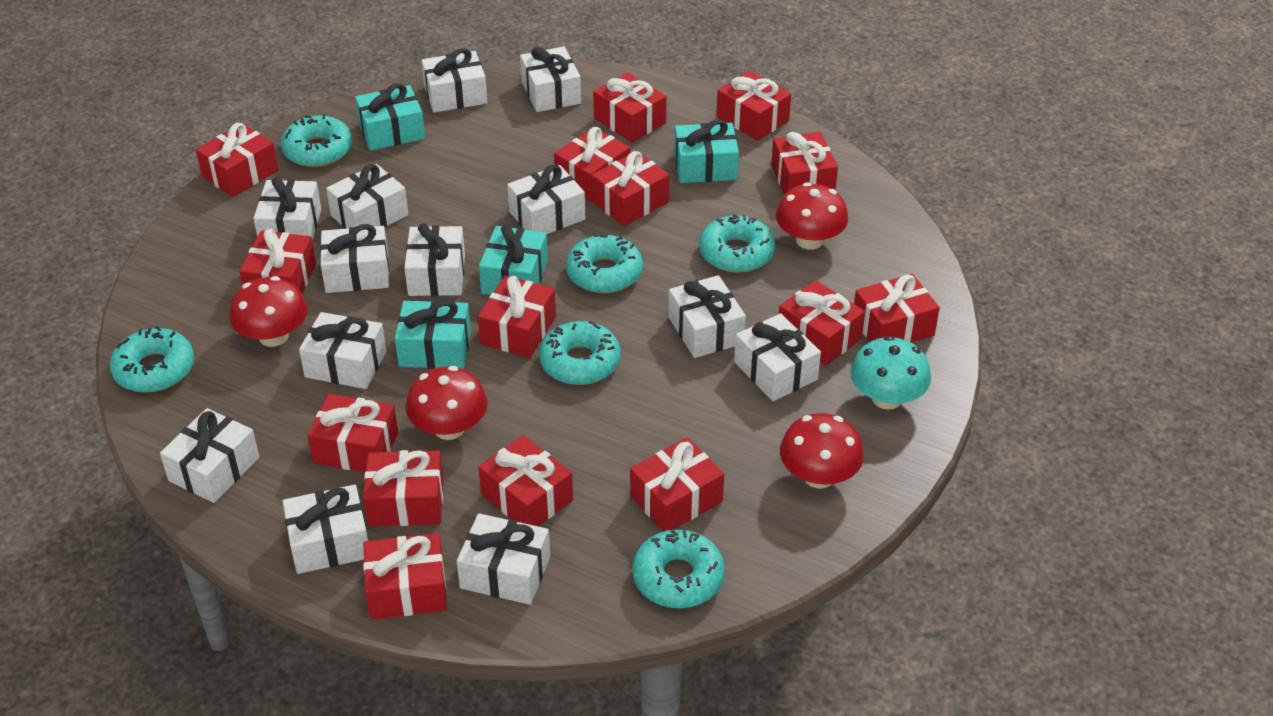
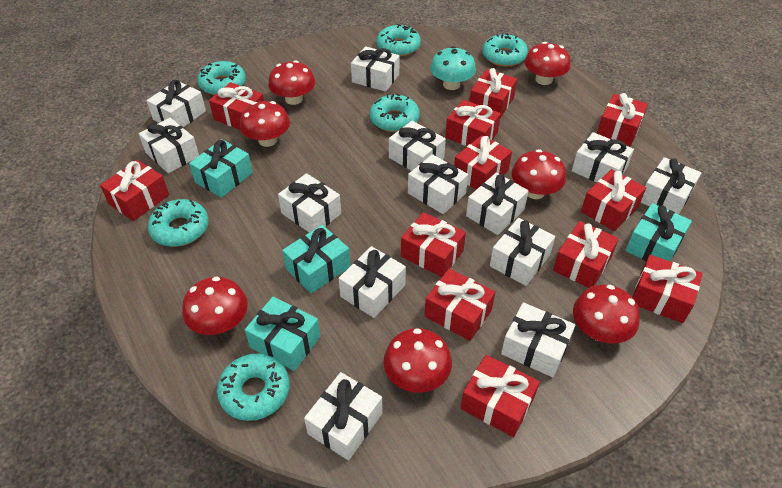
red gift: [196,123,279,197] [239,229,316,293] [308,394,398,472] [363,450,444,526] [363,533,447,619] [478,276,556,358] [478,435,573,526] [554,127,630,201] [591,151,669,226] [593,72,667,143] [630,437,724,532] [716,71,791,141] [771,132,838,195] [779,280,865,366] [854,274,940,343] = 15 -> [100,160,169,221] [209,82,264,130] [401,212,466,277] [425,269,495,341] [445,100,501,146] [454,135,512,190] [460,355,540,437] [469,68,517,118] [553,221,619,288] [581,169,646,231] [597,93,648,146] [632,255,703,323] = 12
red mushroom: [230,276,308,347] [406,366,488,440] [776,182,848,250] [780,413,864,489] = 4 -> [182,277,248,335] [240,101,290,147] [268,60,315,105] [384,328,452,393] [511,149,566,199] [525,42,570,85] [573,285,640,344] = 7

